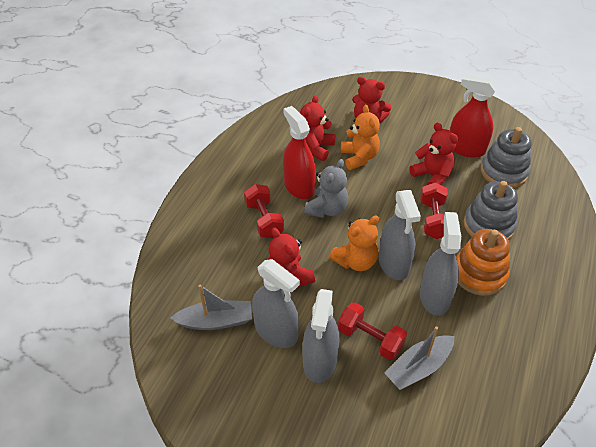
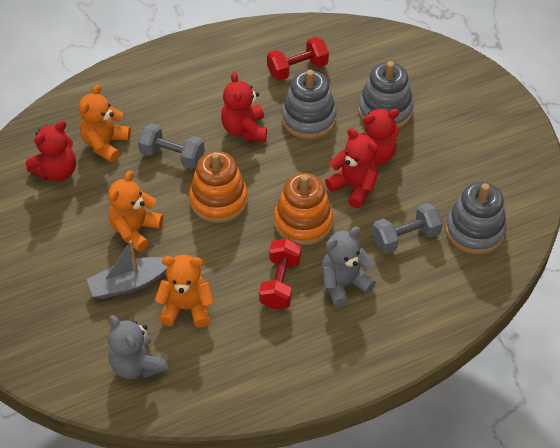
grey boat: [170,285,252,330] [385,326,454,390] = 2 -> [86,240,167,299] = 1
grey dumbbell: none = 0 -> [138,123,205,169] [372,203,443,254] = 2
grey spray bottle: [252,259,300,348] [302,289,339,383] [379,190,421,280] [420,212,461,316] = 4 -> none = 0
grey stacking toy: [464,181,518,240] [481,127,532,188] = 2 -> [281,70,337,139] [358,61,414,128] [445,182,507,255] = 3
grey teddy bear: [304,159,348,218] = 1 -> [108,315,168,379] [322,227,376,307] = 2
orange stacking toy: [456,229,510,296] = 1 -> [189,151,248,223] [274,173,333,245] = 2
orange teddy bear: [329,215,379,271] [341,105,380,170] = 2 -> [79,84,131,163] [108,170,163,252] [155,255,214,328] = 3
red dumbbell: [244,184,284,238] [338,302,407,360] [420,182,448,239] = 3 -> [259,238,301,309] [267,37,329,81] = 2
red spray bottle: [283,106,316,199] [450,75,497,158] = 2 -> none = 0

